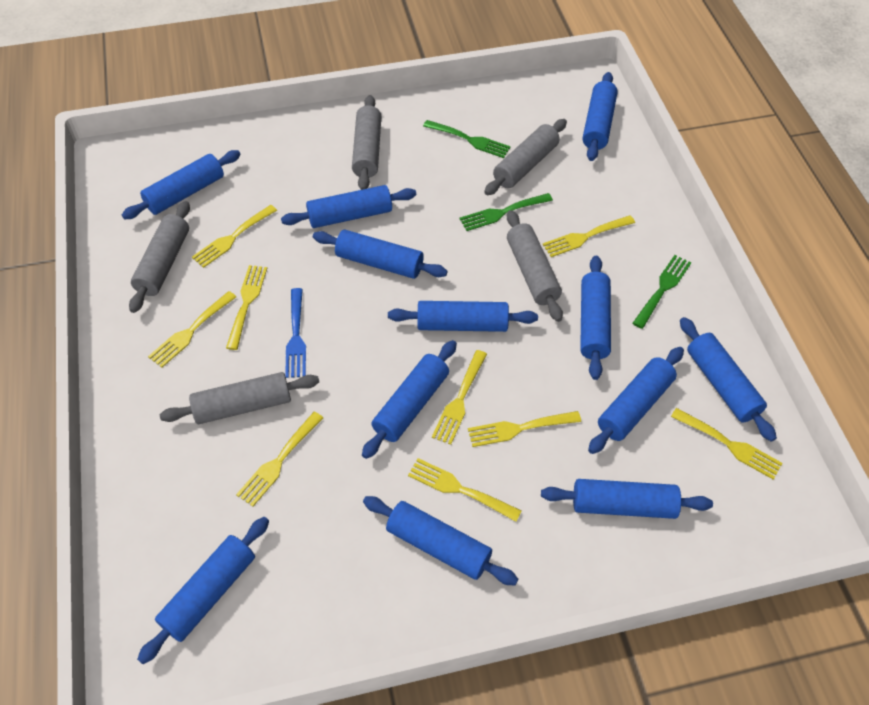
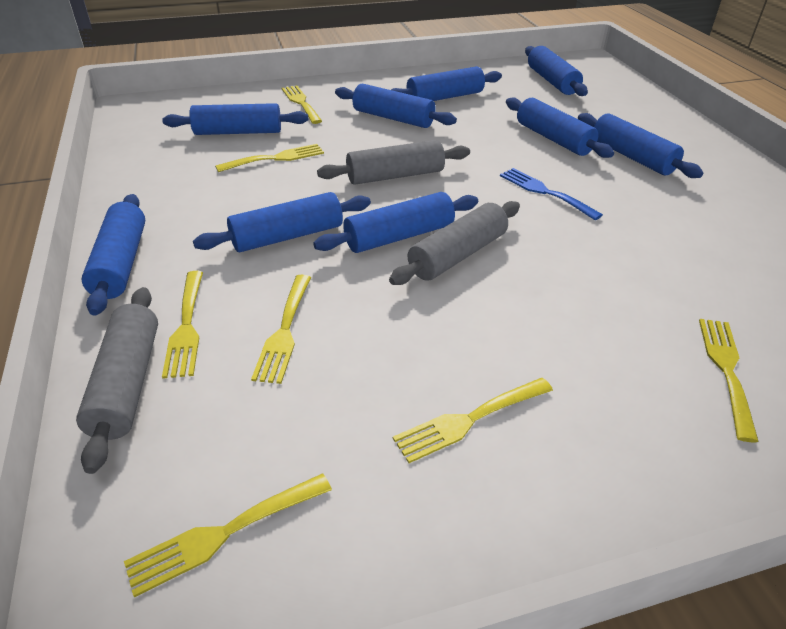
blue rolling pin: [122,150,241,219] [137,517,269,664] [281,185,416,228] [313,230,447,279] [362,340,457,459] [363,496,518,585] [388,301,538,332] [541,479,713,519] [580,256,611,380] [582,72,618,161] [588,347,684,454] [680,317,777,442] = 12 -> [81,194,145,316] [162,103,308,135] [193,192,371,252] [313,192,478,253] [335,84,457,128] [391,66,502,101] [506,98,614,158] [525,46,588,96] [578,113,704,178] = 9
green fork: [423,120,511,158] [460,193,553,231] [633,255,691,329] = 3 -> none = 0
grey rolling pin: [129,201,190,313] [160,372,319,424] [352,95,381,190] [484,119,567,195] [507,210,563,322] = 5 -> [76,287,158,474] [317,140,470,185] [389,201,520,285] = 3
yellow fork: [148,291,236,368] [192,205,277,268] [226,265,267,350] [236,412,323,507] [408,458,522,522] [432,350,487,445] [468,411,581,447] [543,215,635,257] [671,408,782,480] = 9 -> [124,473,332,597] [162,271,203,379] [215,144,324,172] [251,275,311,384] [282,85,322,124] [393,378,553,463] [699,319,759,442] = 7

